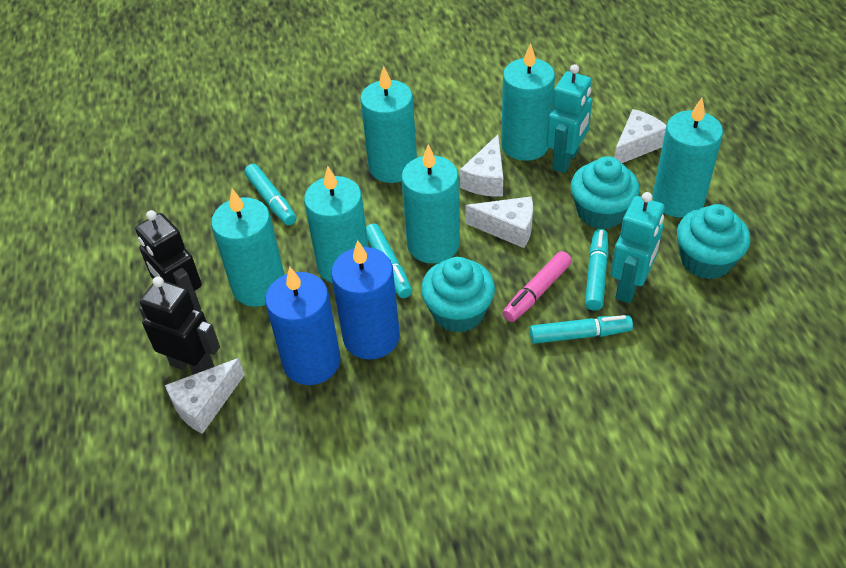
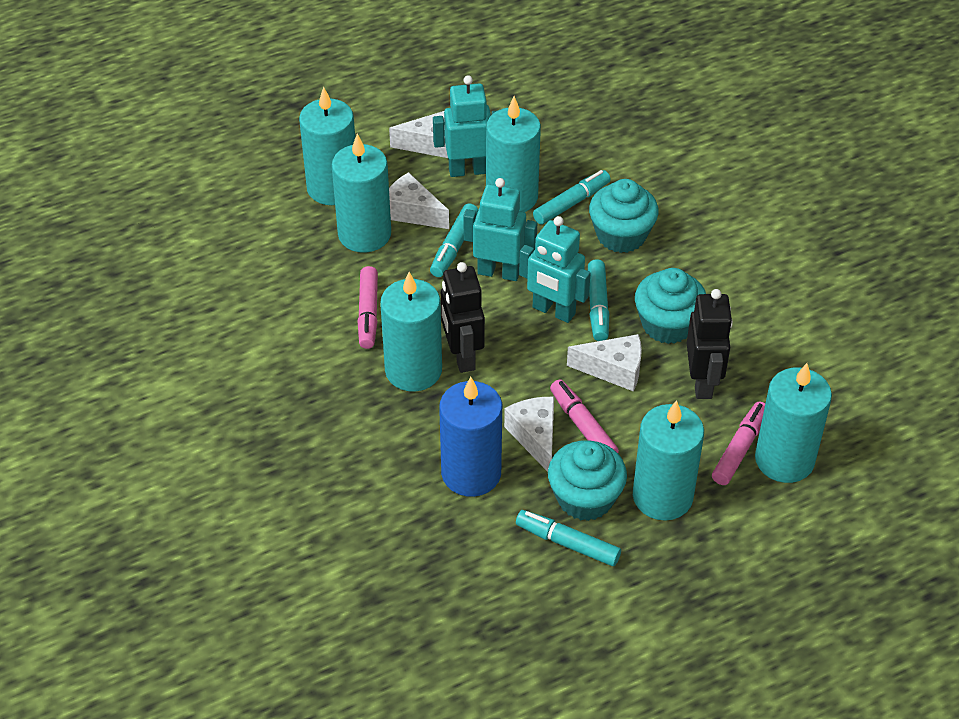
blue candle: [265,266,341,385] [331,240,400,360] = 2 -> [439,377,502,497] = 1
pink marker: [503,251,572,322] = 1 -> [358,266,378,349] [550,379,619,453] [712,402,765,485] = 3
turquoise robot: [546,64,592,173] [611,192,664,303] = 2 -> [433,75,498,177] [463,178,537,281] [519,216,591,323] = 3

